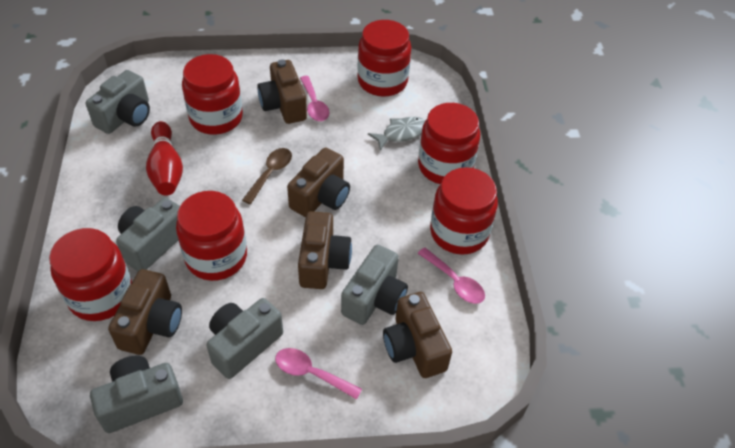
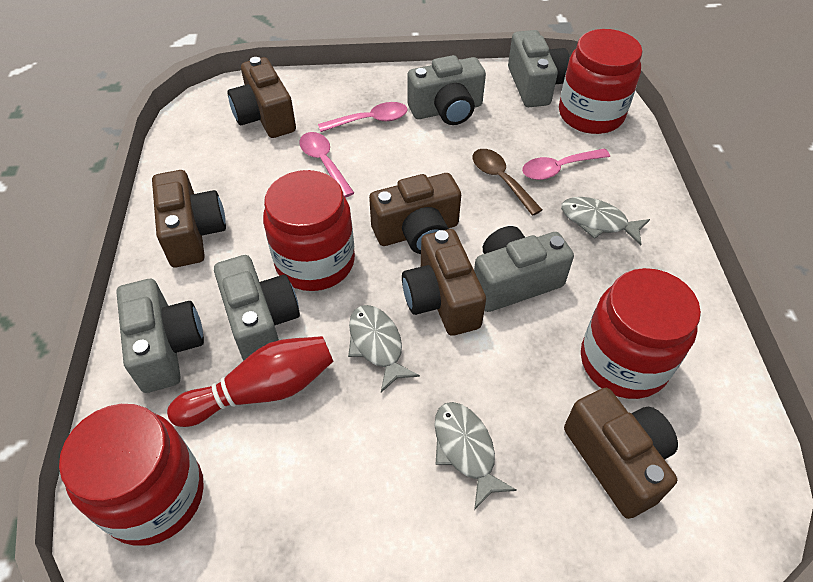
grey fish: [368,117,425,151] = 1 -> [348,305,420,392] [434,402,517,510] [561,197,650,245] = 3
red jar: [49,228,132,321] [176,191,247,281] [182,54,243,135] [357,20,411,97] [418,103,480,184] [430,167,498,255] = 6 -> [59,404,204,545] [263,170,355,291] [559,29,642,134] [581,268,701,399] = 4

